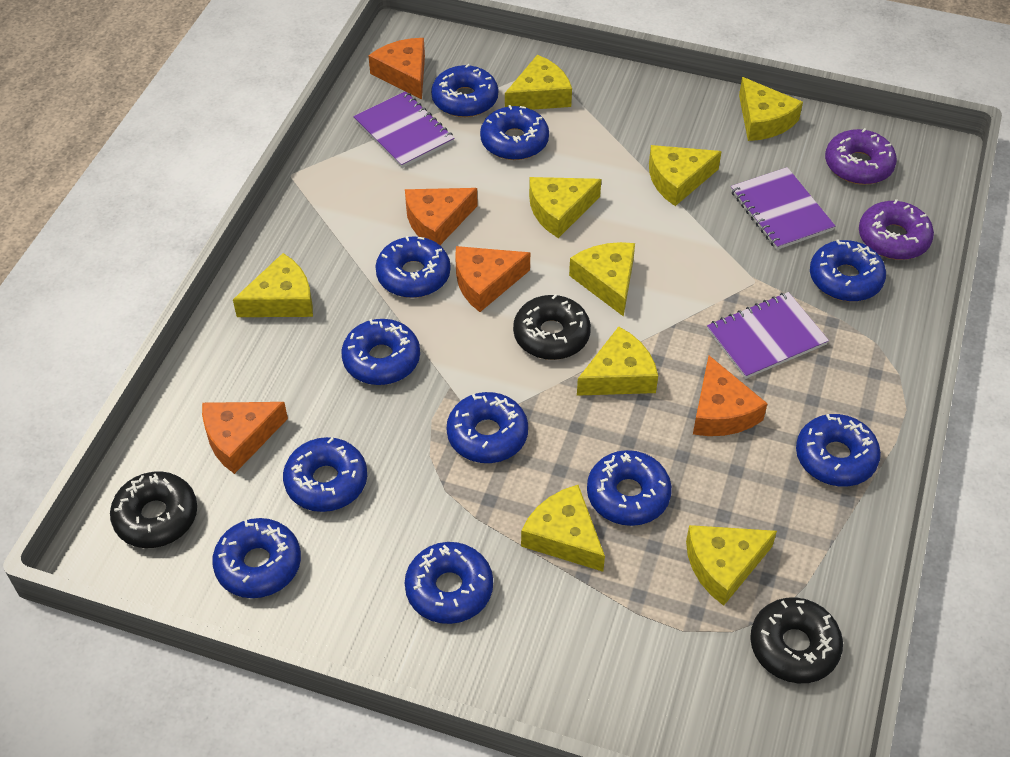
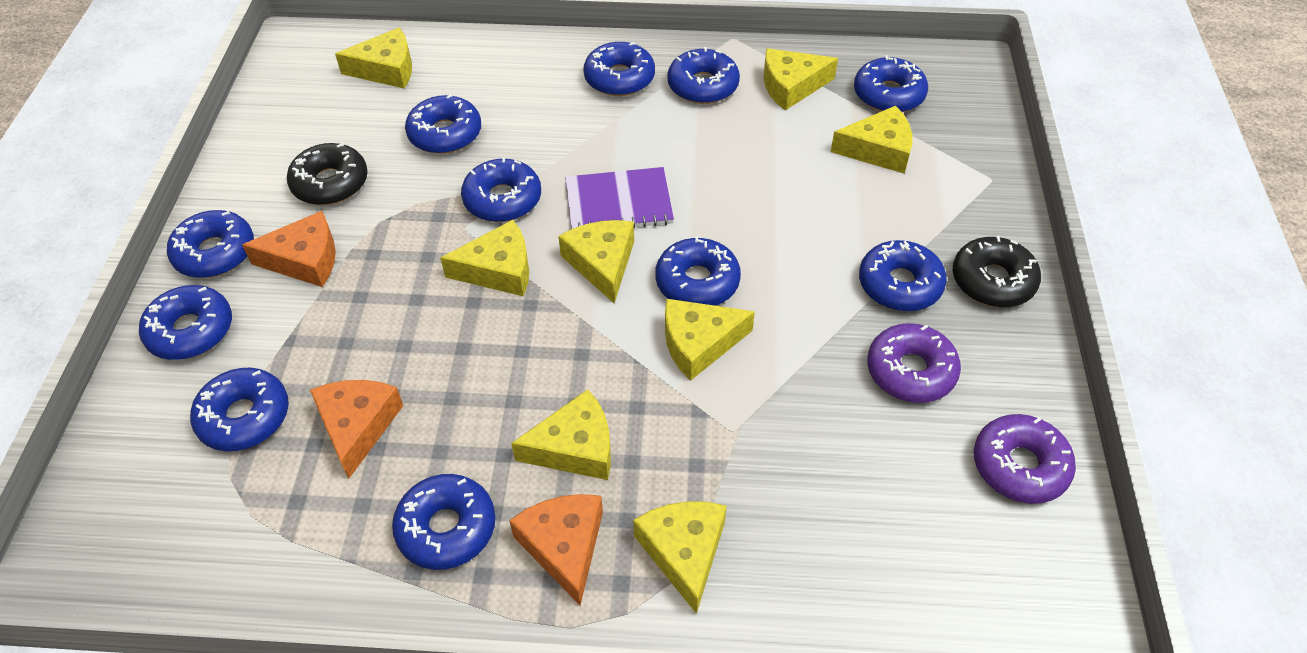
black donut: [110,471,197,548] [513,294,591,360] [750,597,843,683] = 3 -> [287,143,368,205] [953,236,1041,307] = 2
orange cheese: [202,402,288,474] [368,38,425,100] [405,188,478,245] [455,246,530,312] [693,356,768,436] = 5 -> [242,211,336,287] [310,380,403,479] [509,494,603,605] = 3
purple notebook: [353,91,454,168] [707,292,829,379] [731,167,835,250] = 3 -> [565,167,674,229] = 1
yellow cheese: [233,253,313,317] [505,55,572,110] [521,485,605,572] [529,177,601,238] [569,242,635,317] [577,326,658,396] [649,145,722,206] [686,525,777,606] [739,77,803,141] = 9 -> [335,28,412,88] [440,220,529,296] [511,389,611,480] [558,220,634,303] [633,501,727,614] [665,299,755,381] [763,48,838,110] [831,106,912,174] = 8

